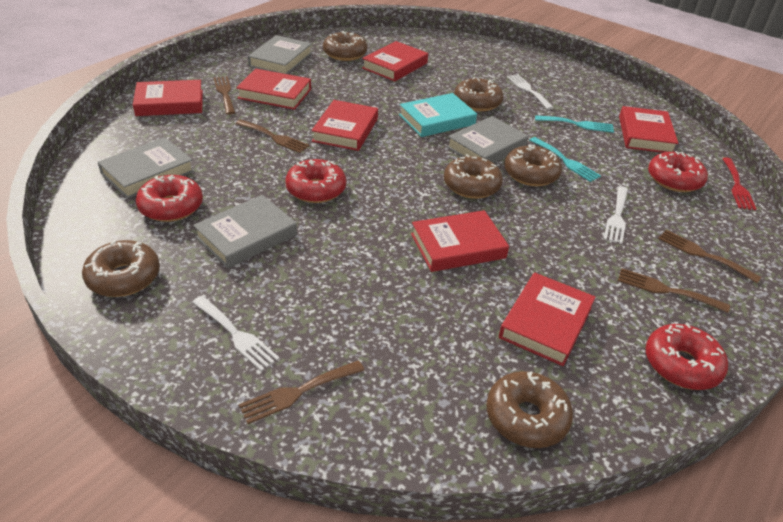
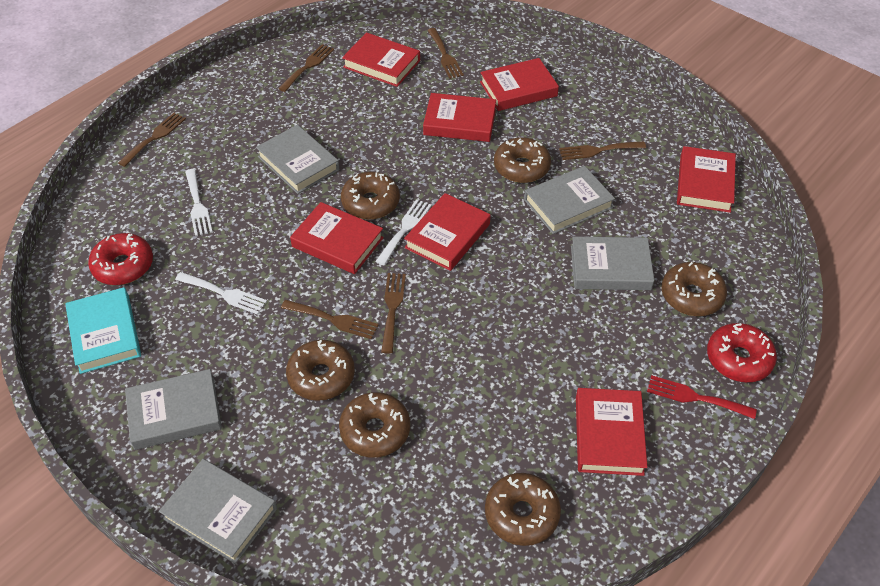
brown fork: [214,76,235,115] [236,120,310,153] [239,360,364,424] [618,268,730,313] [658,230,761,283] = 5 -> [118,113,186,167] [278,44,334,92] [281,300,379,339] [381,273,406,353] [428,28,464,79] [559,141,646,160] = 6
grey book: [98,137,194,199] [193,195,297,269] [248,35,312,74] [447,116,528,163] = 4 -> [125,369,222,450] [159,459,277,564] [256,125,339,194] [524,166,615,234] [571,236,654,290] = 5
red donut: [136,175,203,222] [285,159,346,203] [645,323,728,390] [648,151,708,192] = 4 -> [88,233,153,285] [707,323,777,382] = 2
turquoise fork: [529,137,601,182] [535,115,614,133] = 2 -> none = 0

